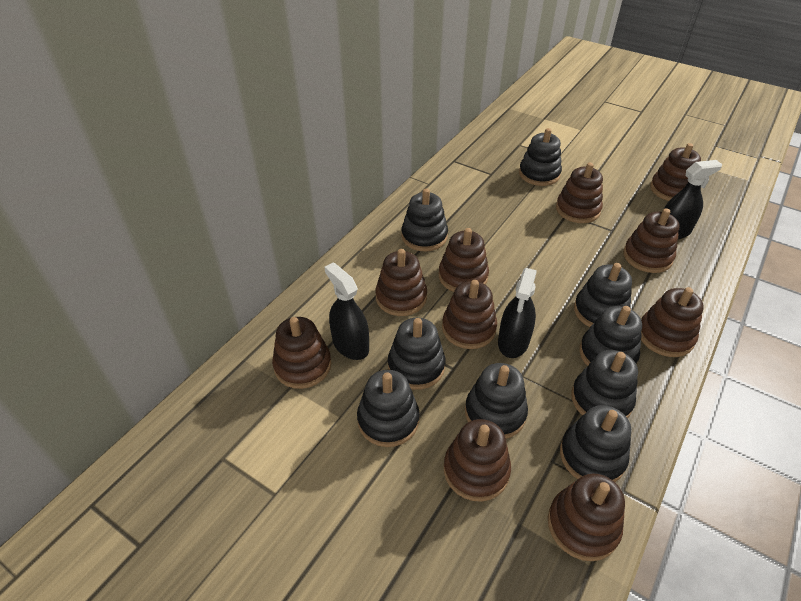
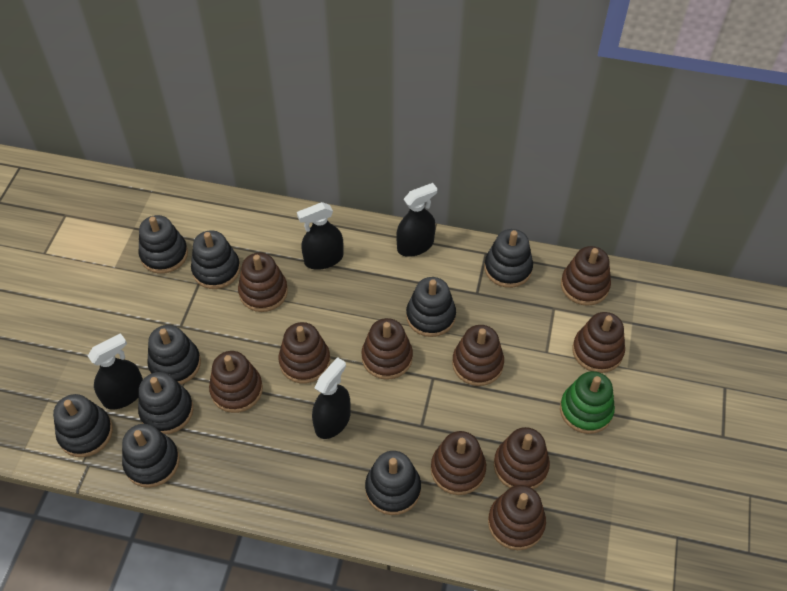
black spray bottle: [324,263,369,360] [498,268,537,358] [663,160,722,239] = 3 -> [88,333,143,410] [297,202,343,270] [312,357,351,439] [396,183,437,257] = 4
green stacking toy: none = 0 -> [560,371,615,434] = 1

